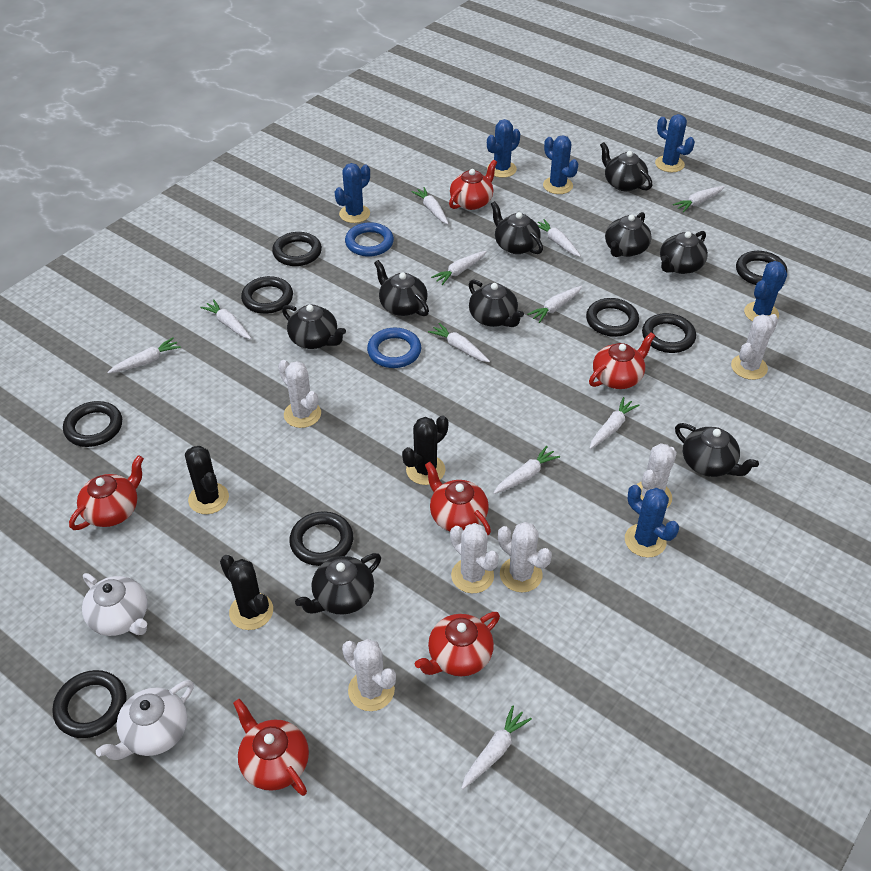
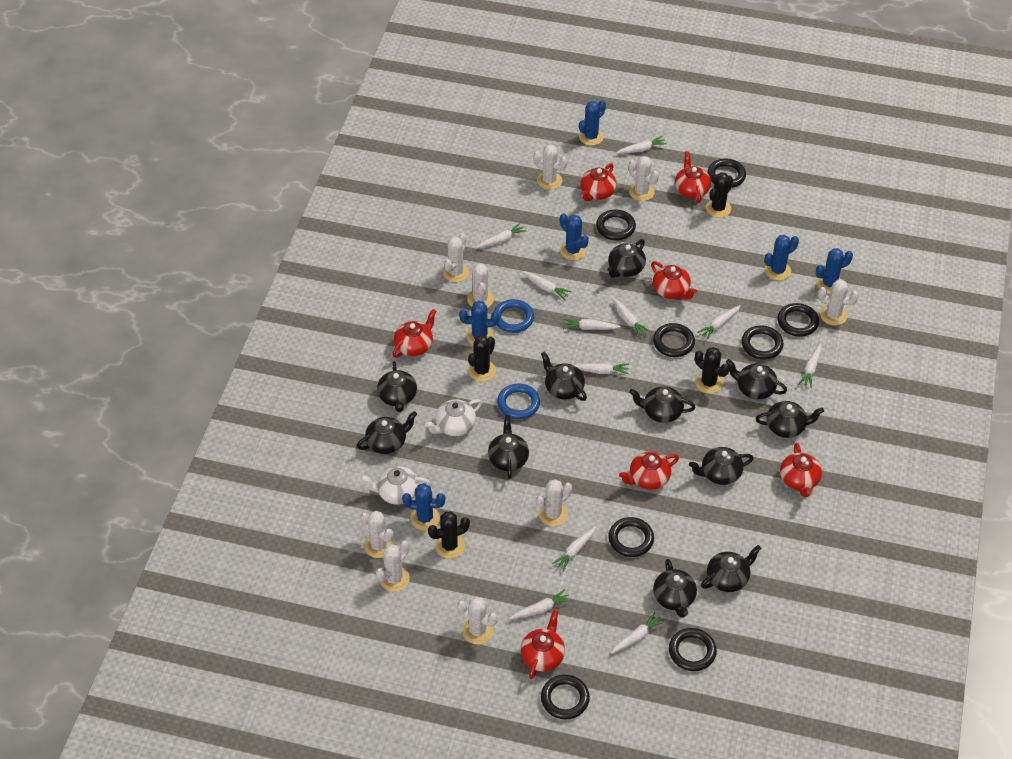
black cactus: [185,446,229,514] [220,555,273,630] [402,416,448,485] = 3 -> [428,511,470,559] [468,335,496,382] [695,347,730,394] [706,172,733,218] = 4
black teapot: [282,304,346,349] [295,553,381,615] [374,260,429,316] [469,279,524,327] [491,201,543,254] [600,142,652,191] [605,212,652,257] [660,231,708,274] [675,423,759,477] = 9 -> [357,411,417,454] [377,361,417,412] [488,415,529,479] [541,351,587,401] [607,239,646,278] [629,386,695,423] [653,559,697,618] [689,447,754,485] [701,545,761,592] [726,359,787,400] [755,401,824,438] = 11
red teapot: [69,455,144,530] [233,698,309,796] [415,612,500,676] [425,462,491,535] [449,160,497,210] [589,332,655,389] = 6 -> [392,309,436,358] [520,610,565,679] [580,163,617,202] [619,451,679,490] [651,261,697,300] [675,151,711,203] [780,443,822,497] = 7
white cactus: [278,360,321,428] [342,639,396,711] [450,523,499,593] [498,522,552,592] [636,443,677,508] [731,314,778,380] = 6 -> [360,511,394,558] [376,540,410,592] [443,233,469,282] [457,597,498,645] [467,263,494,308] [533,145,568,190] [536,479,572,526] [628,156,659,201] [818,280,859,326] = 9

